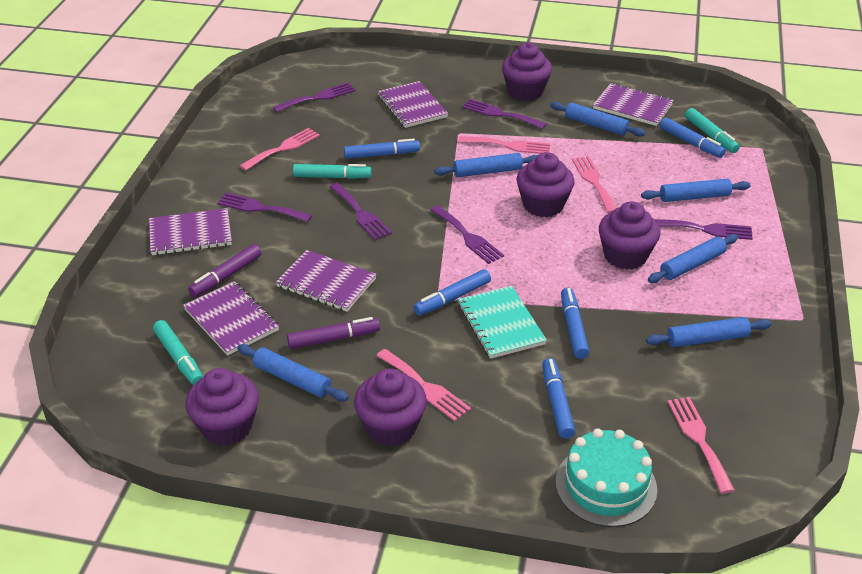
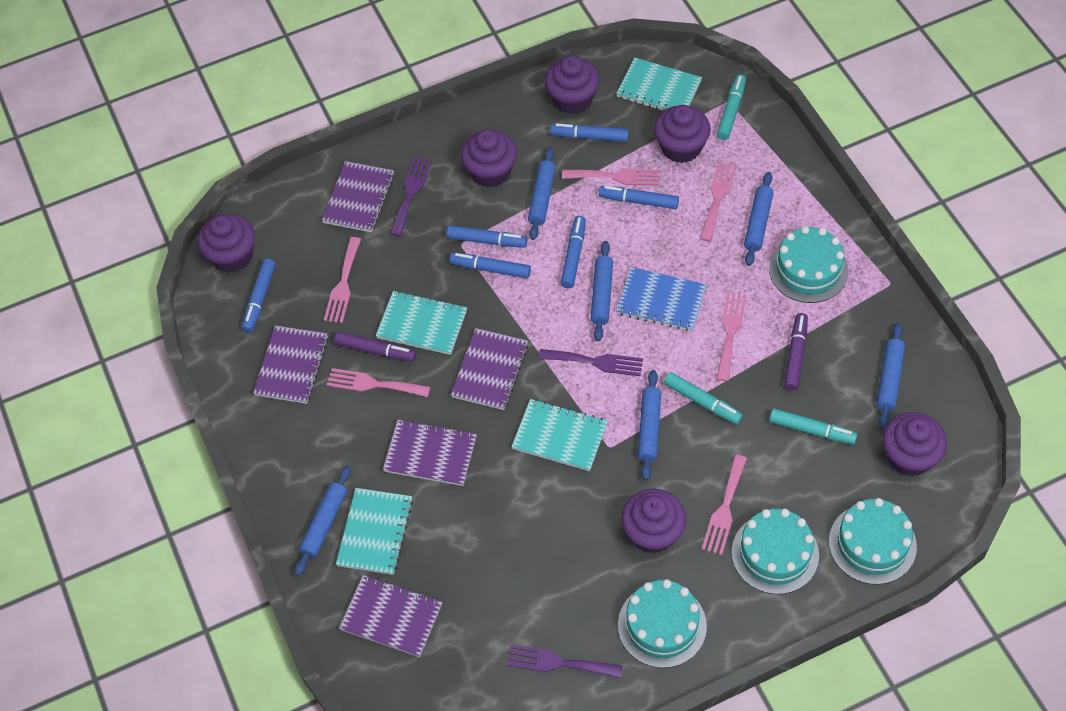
blue marker: [344,139,420,159] [414,269,491,316] [542,358,575,439] [561,288,589,359] [660,118,726,158] = 5 -> [242,259,275,333] [447,225,527,248] [450,253,531,278] [550,123,629,142] [561,216,586,288] [599,186,679,209] = 6
blue notebook: none = 0 -> [616,267,707,331] = 1
pink fork: [240,128,320,171] [376,349,471,421] [458,136,550,154] [572,156,616,213] [668,397,735,494] = 5 -> [324,237,361,323] [327,368,430,397] [562,169,659,186] [700,161,737,242] [702,455,747,555] [717,292,747,381] = 6
purple cupcake: [186,368,259,446] [354,368,427,446] [502,43,552,101] [516,152,575,217] [599,201,660,270] = 5 -> [198,214,255,273] [461,130,517,188] [545,56,600,114] [621,488,686,554] [654,105,711,163] [883,412,947,477] = 6
purple fork: [217,193,312,222] [273,82,356,112] [329,183,392,240] [430,205,504,264] [462,99,547,129] [655,219,753,240] = 6 -> [390,157,431,236] [507,644,623,679] [539,349,643,376] = 3
turquoise cake: [556,428,657,527] = 1 -> [618,579,707,668] [732,509,819,594] [769,226,849,303] [829,498,917,585] = 4
turquoise notebook: [458,286,547,359] = 1 -> [336,488,413,575] [376,291,467,355] [512,399,608,471] [616,58,702,111] = 4

